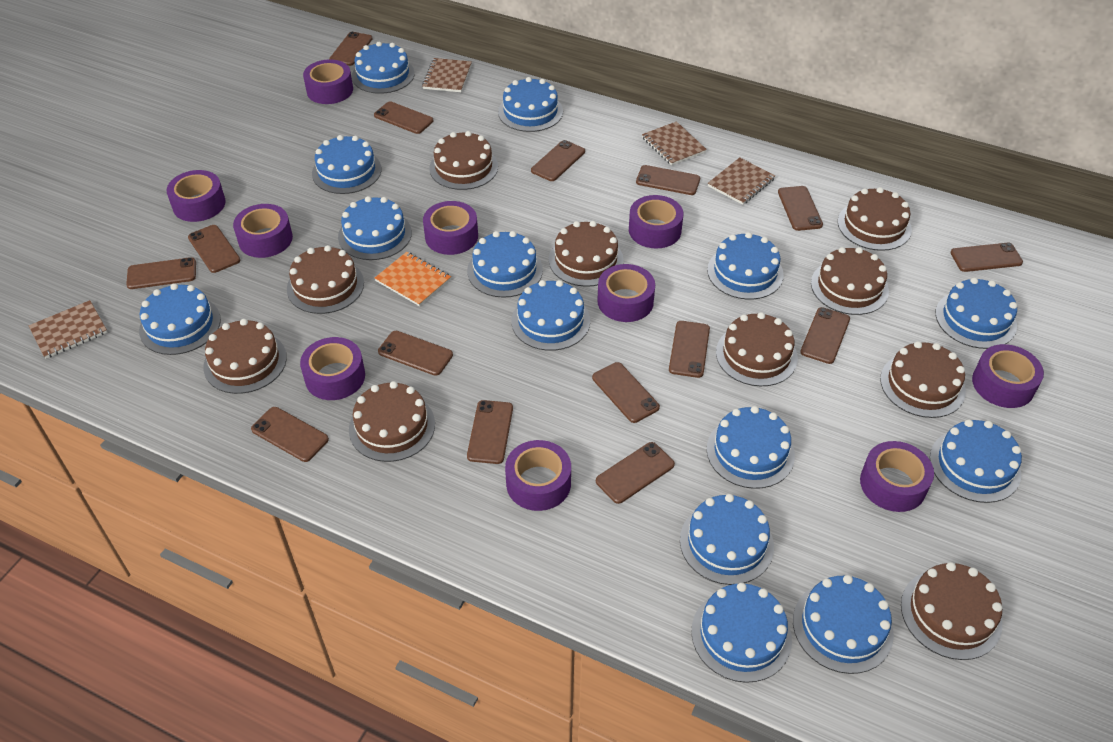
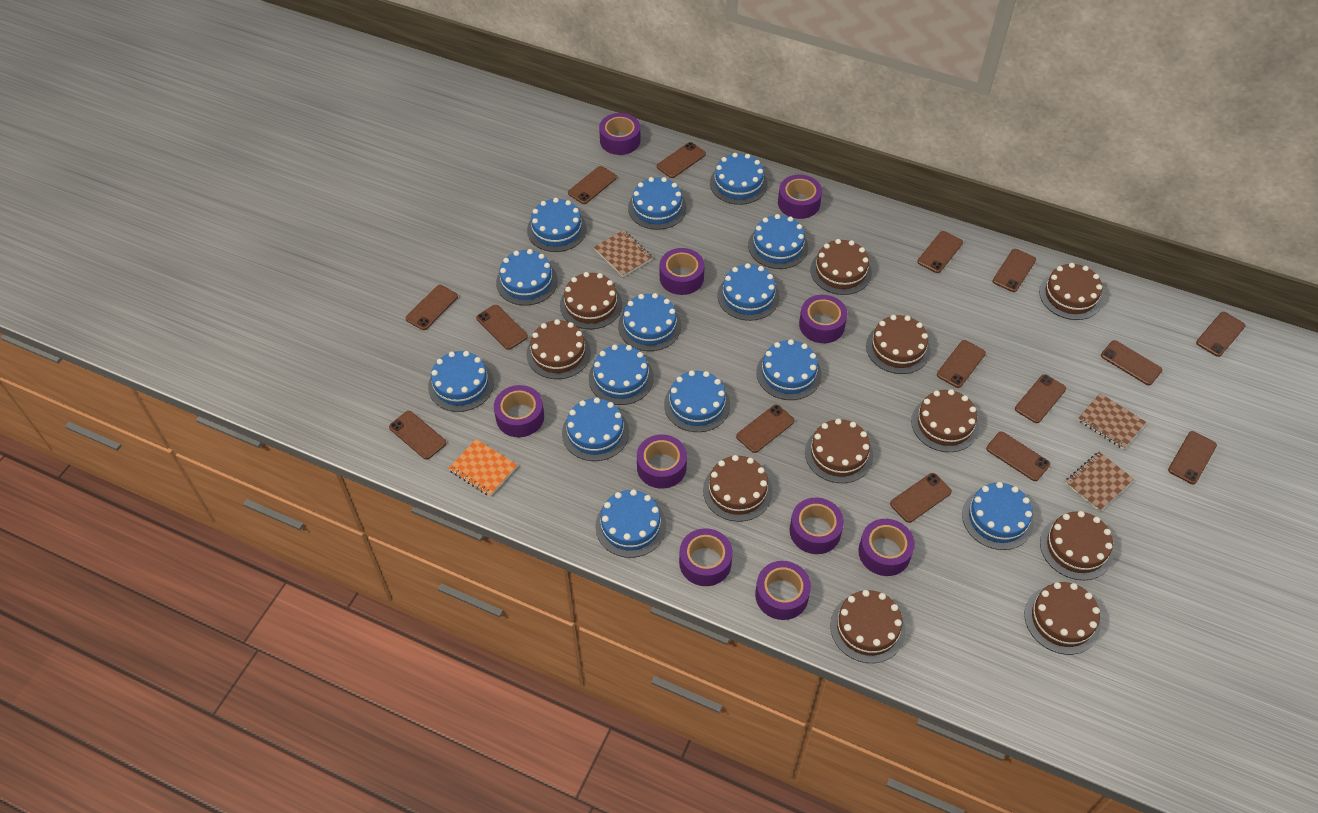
brown cake: [203,319,287,394] [287,245,364,314] [349,381,435,462] [429,131,498,190] [549,221,624,287] [716,312,798,386] [811,247,889,315] [838,187,912,251] [880,341,966,418] [901,562,1002,660] = 10 -> [526,319,591,379] [560,272,622,329] [703,455,773,522] [805,419,873,483] [810,239,872,295] [830,590,905,663] [866,315,931,374] [911,389,979,452] [1024,582,1100,655] [1039,263,1103,320] [1040,511,1113,580] = 11
brown notebook: [29,300,108,359] [422,58,472,92] [642,121,707,166] [708,157,775,205] = 4 -> [594,230,653,277] [1065,452,1134,511] [1078,393,1146,449] = 3

